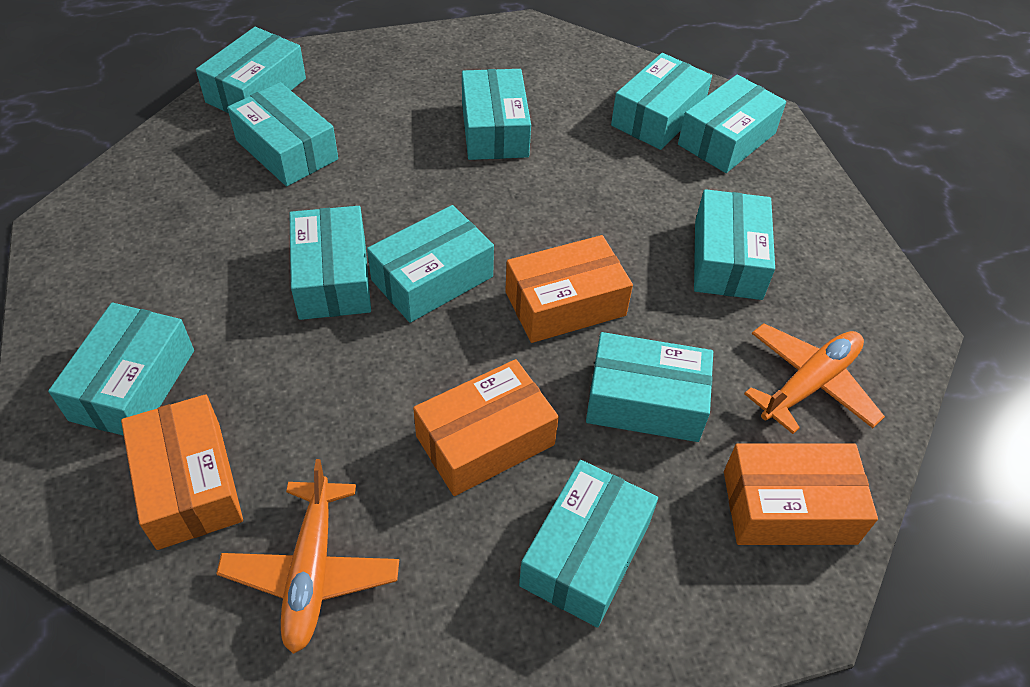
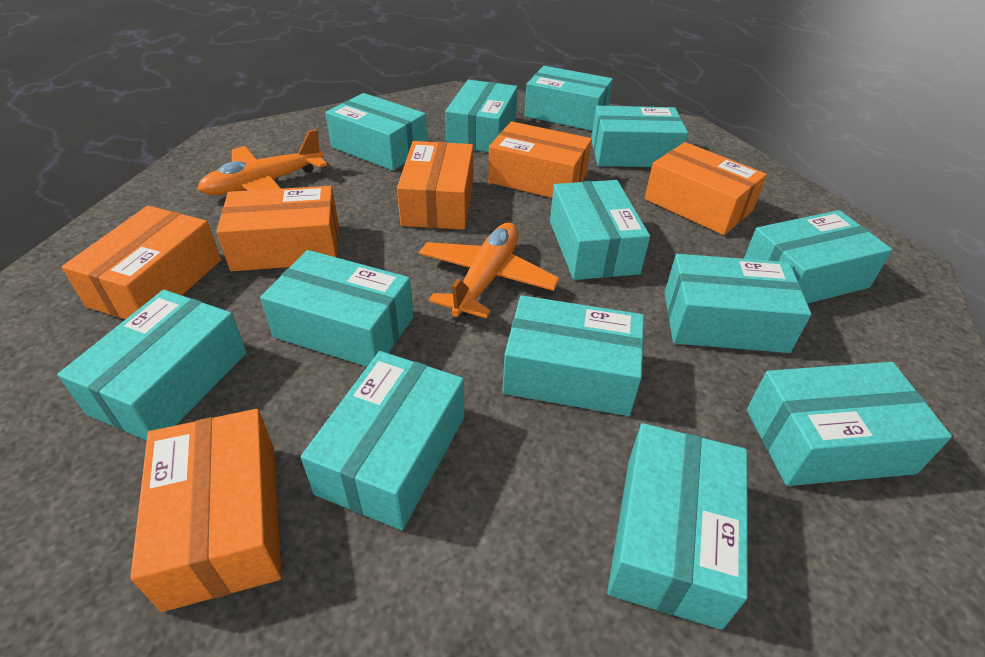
orange box: [121,394,243,550] [413,359,559,496] [505,235,633,343] [724,443,878,545] = 4 -> [62,206,221,319] [130,409,282,612] [216,186,339,271] [397,141,473,230] [488,121,592,198] [645,142,767,235] = 6
turquoise box: [48,303,194,436] [196,27,306,113] [227,82,338,186] [289,206,371,320] [367,205,494,323] [462,69,531,160] [519,460,658,628] [586,332,713,442] [611,53,712,150] [678,74,786,173] [694,189,775,300] = 11 -> [57,290,247,441] [260,250,413,367] [301,351,464,530] [325,93,428,171] [445,80,518,152] [502,295,644,416] [524,66,613,131] [550,180,650,280] [591,106,688,167] [607,423,748,630] [664,254,811,353] [744,210,893,304] [747,362,952,486] = 13

